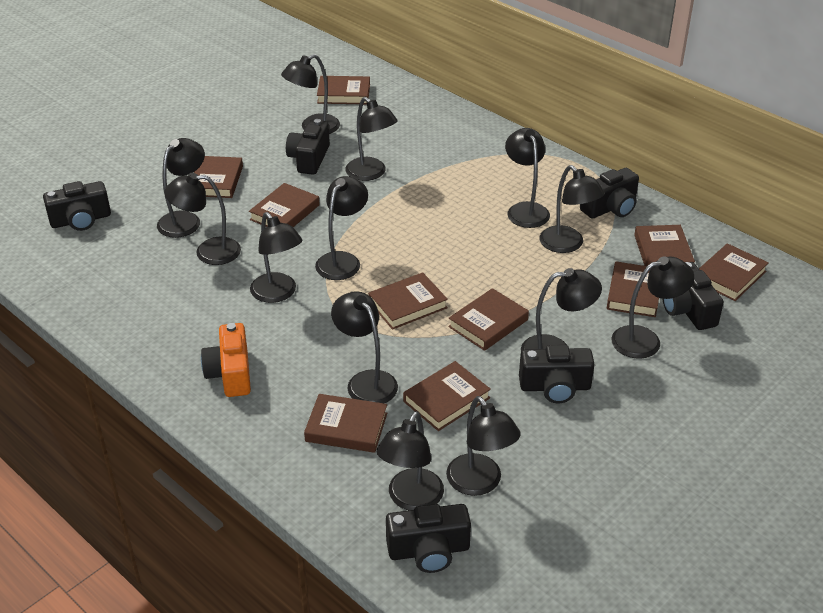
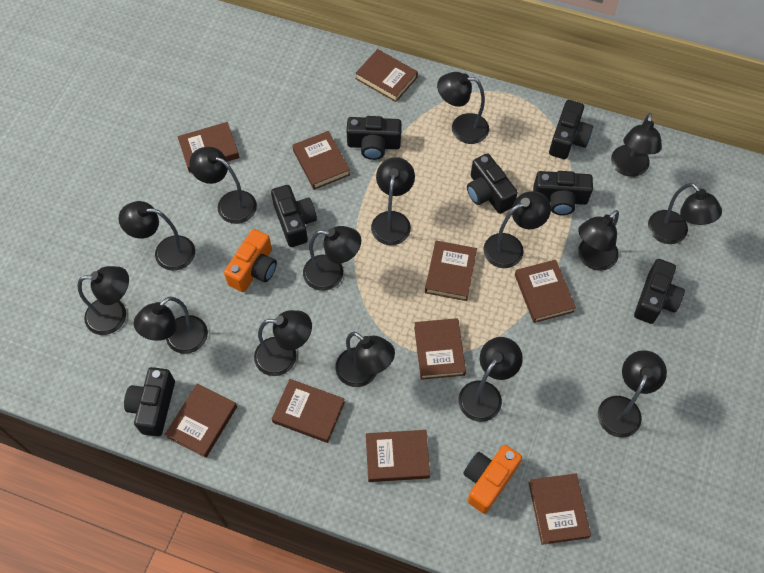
black camera: [43,181,111,231] [286,119,330,175] [386,504,471,573] [519,345,595,403] [580,168,639,219] [663,262,724,330] = 6 -> [124,367,175,436] [271,185,317,247] [346,116,401,160] [467,153,518,214] [533,171,593,215] [549,100,593,159] [634,259,685,324] = 7
black lamp: [157,138,205,238] [164,173,241,265] [250,212,302,303] [281,54,340,134] [315,176,368,280] [331,291,398,403] [345,97,398,181] [377,411,444,510] [446,396,521,496] [505,128,550,228] [521,268,602,351] [539,165,605,253] [611,257,694,359] = 13 -> [77,266,129,335] [118,201,195,271] [134,297,208,354] [189,147,257,224] [254,310,312,376] [303,226,361,291] [335,332,395,387] [371,157,415,245] [437,72,489,144] [458,337,523,422] [483,191,551,268] [578,210,619,271] [598,350,667,438] [611,113,662,177] [648,183,722,244] = 15
orange camera: [201,323,251,397] = 1 -> [224,229,277,292] [463,445,522,514] = 2

